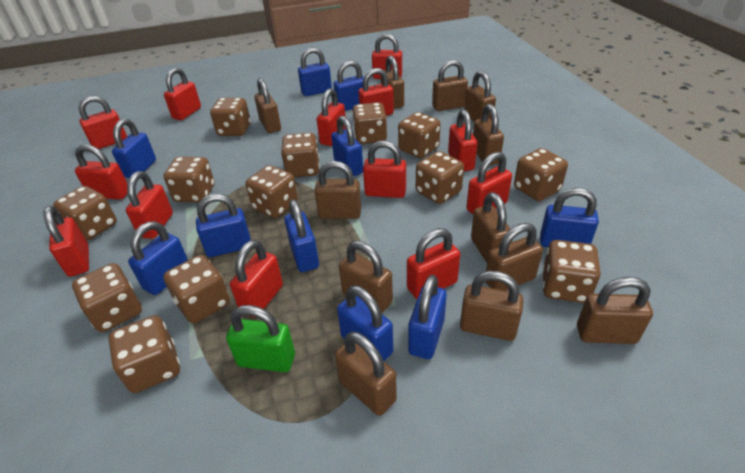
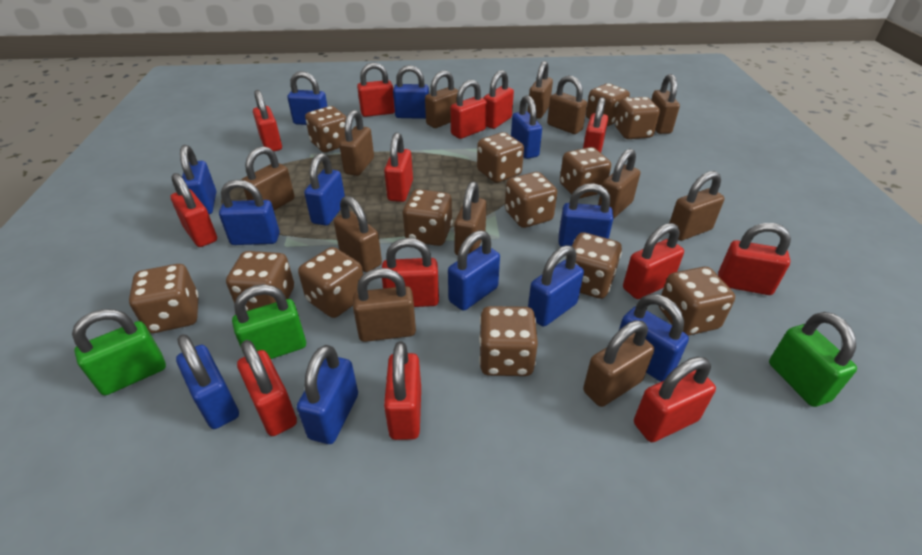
blue padlock: [112,119,156,178] [128,221,188,295] [196,194,251,257] [284,199,319,272] [298,48,332,96] [331,116,363,176] [333,60,364,111] [337,285,393,361] [408,275,447,359] [540,188,599,247] = 10 -> [176,334,239,429] [180,145,216,214] [219,179,280,245] [287,71,328,125] [297,345,358,444] [304,153,345,226] [393,65,429,119] [448,230,500,311] [511,95,542,159] [528,245,584,327] [558,183,613,247] [619,294,689,382] = 12
green padlock: [226,305,295,372] = 1 -> [72,309,166,395] [232,284,306,359] [769,312,857,407] = 3

